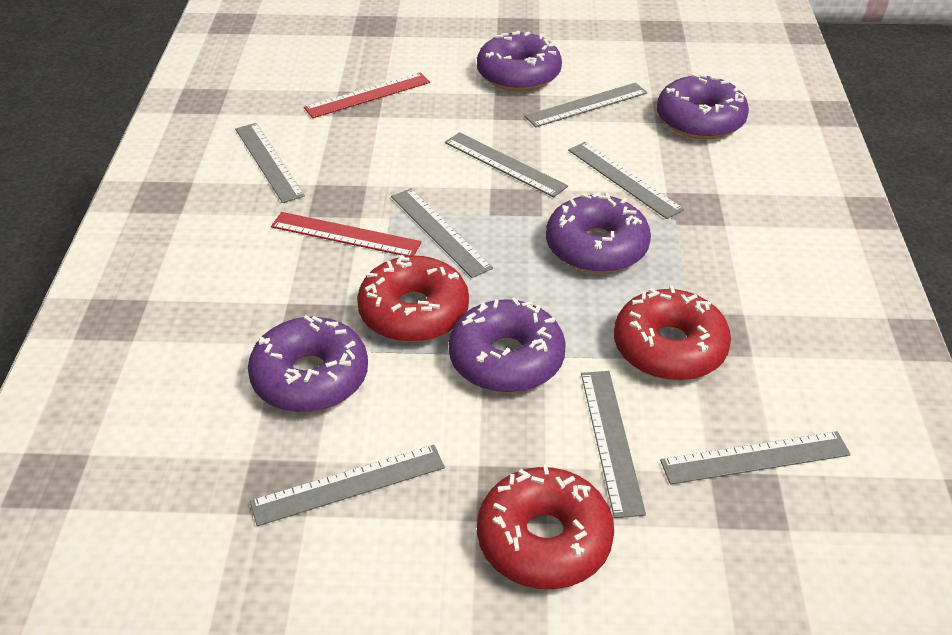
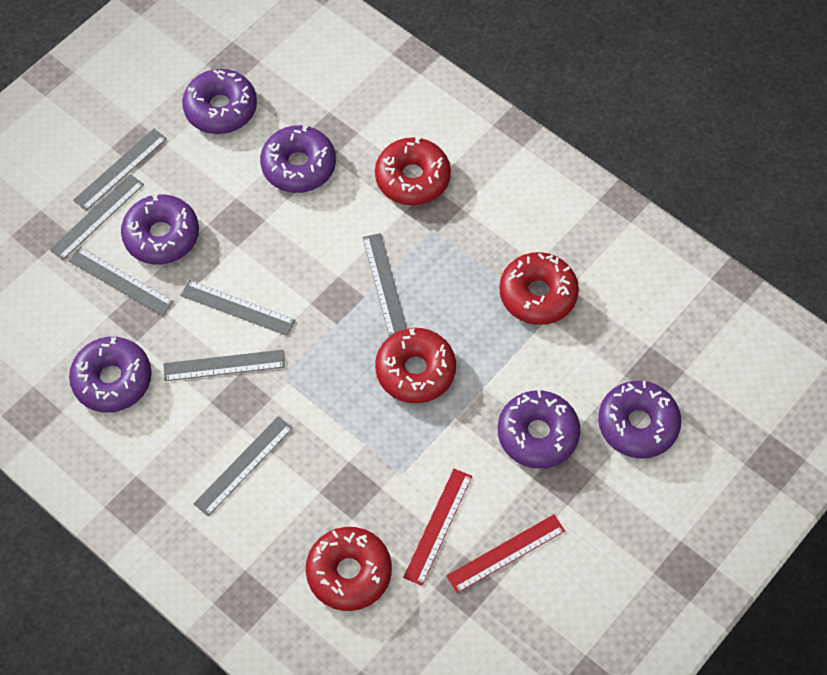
grey ruler: [235,123,305,203] [250,445,445,526] [391,188,493,278] [445,132,568,197] [525,83,647,127] [568,142,684,219] [581,371,646,518] [660,431,851,485] = 8 -> [50,174,144,260] [69,247,174,316] [73,129,167,211] [163,350,285,381] [180,280,295,336] [193,416,293,516] [363,233,407,337] = 7
purple donut: [248,315,368,413] [449,297,566,393] [477,30,562,91] [546,192,651,273] [657,74,749,139] = 5 -> [69,337,152,413] [121,194,199,265] [182,69,257,134] [260,125,336,193] [498,390,580,469] [598,381,681,459] = 6
red donut: [357,255,469,342] [477,464,614,589] [614,285,731,381] = 3 -> [306,527,392,611] [375,137,451,206] [375,328,456,403] [499,252,579,325] = 4

